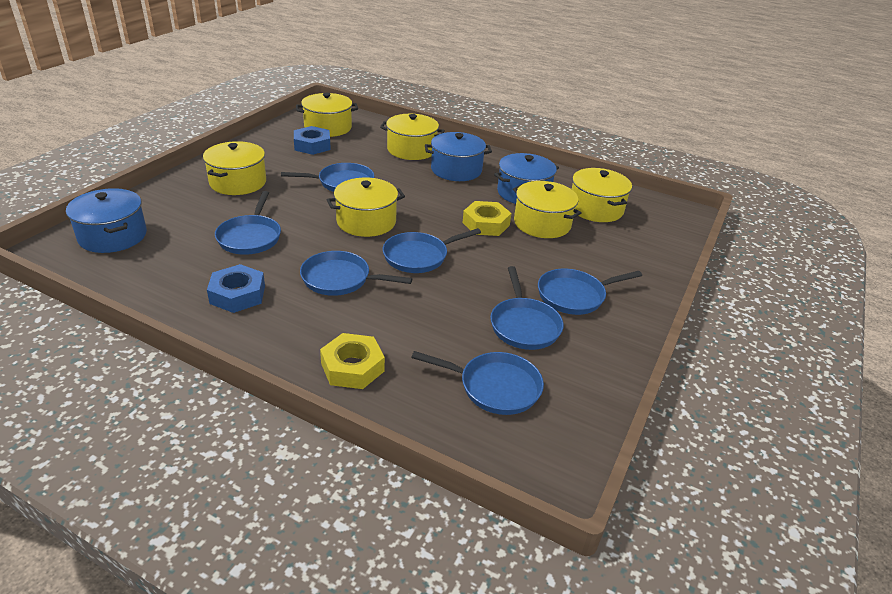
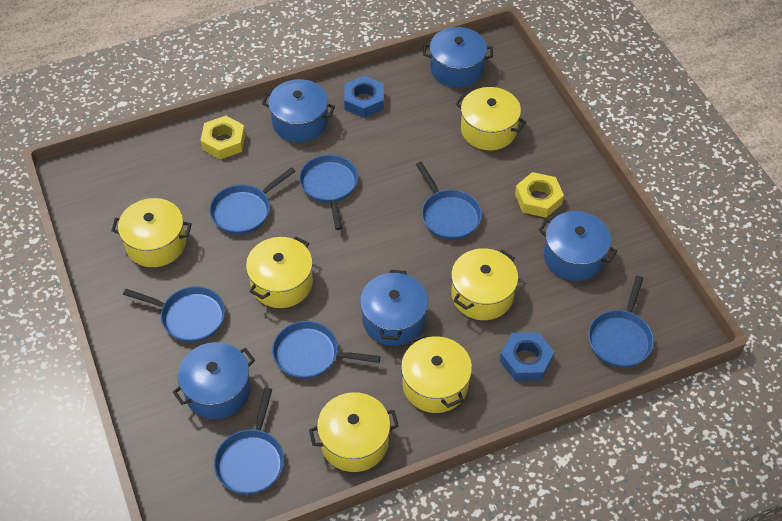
blue pot: [66,188,147,253] [425,132,492,181] [494,153,559,204] = 3 -> [173,342,255,419] [262,79,335,142] [360,270,428,346] [423,27,493,87] [539,211,617,281] = 5

